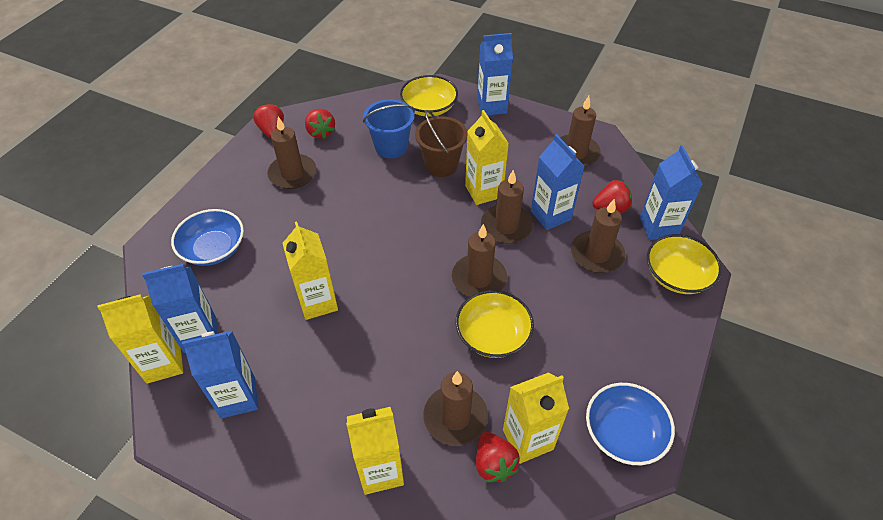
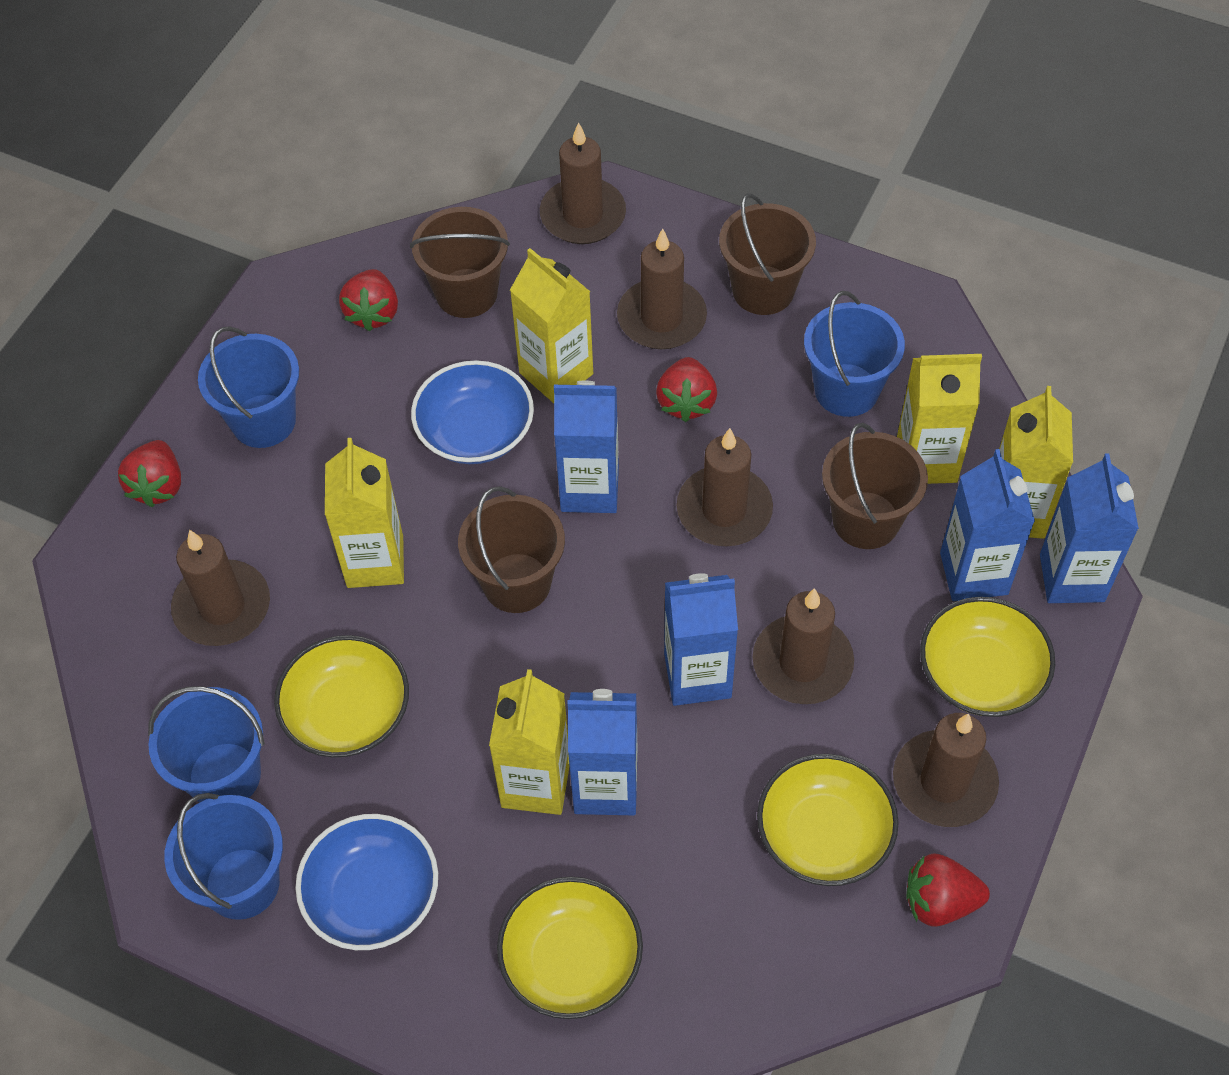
blue bucket: [363,99,415,159] = 1 -> [148,686,265,803] [164,793,283,920] [198,326,299,448] [804,291,905,417] = 4
brown bucket: [415,110,468,177] = 1 -> [410,207,510,318] [458,486,565,613] [719,193,816,315] [822,423,928,549] = 4
yellow bowl: [400,75,458,117] [456,290,534,358] [647,234,722,294] = 3 -> [274,635,409,758] [497,877,643,1019] [757,754,899,886] [920,597,1055,717] = 4

